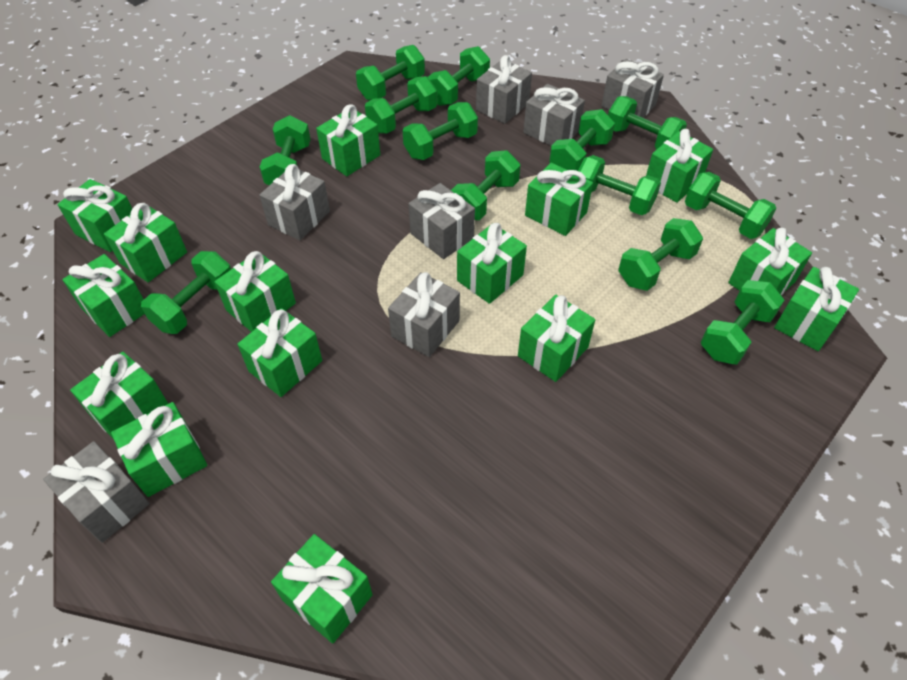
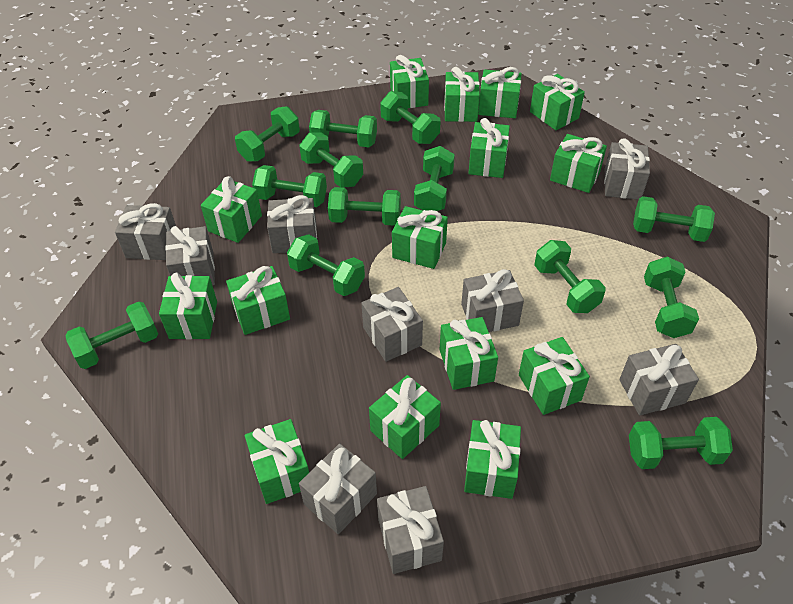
grey gift: [43,441,149,543] [259,164,330,240] [388,272,460,357] [408,183,475,259] [476,55,532,124] [523,84,585,146] [602,59,664,118] = 7 -> [115,203,176,260] [165,226,215,285] [267,195,317,253] [299,444,377,534] [361,287,423,362] [377,486,444,574] [461,269,524,332] [604,138,650,200] [619,344,699,415] = 9

